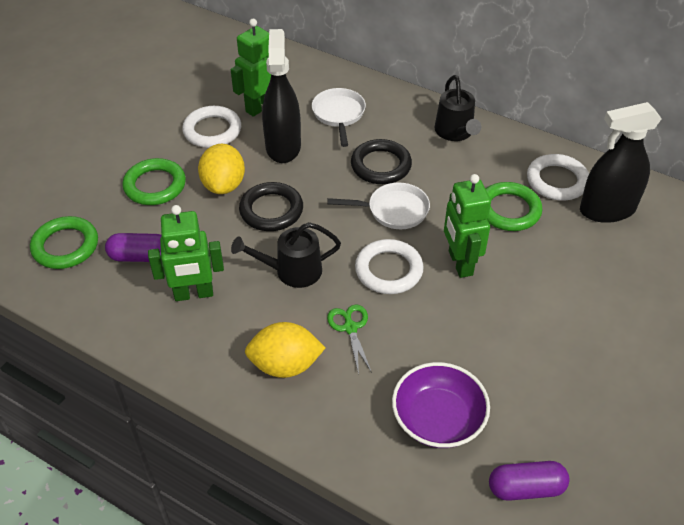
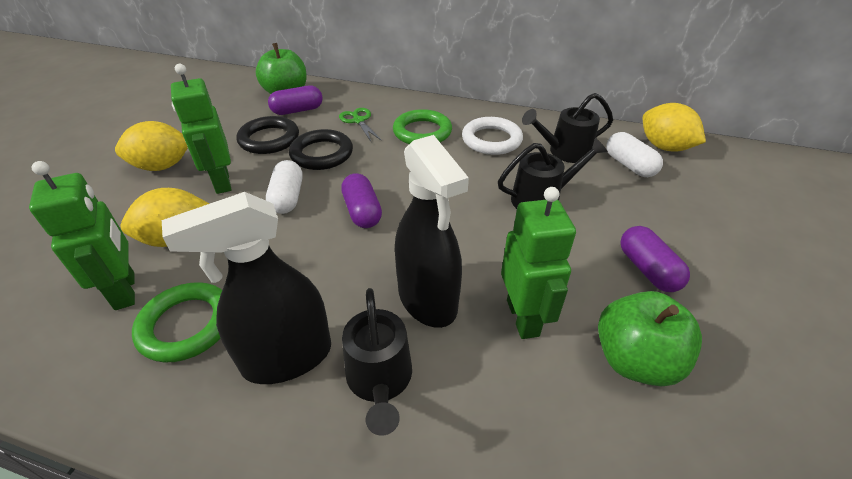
black watering can: [231,222,341,288] [435,75,481,141] = 2 -> [342,288,412,436] [498,138,608,209] [522,93,613,163] = 3
green apple: none = 0 -> [256,43,307,94] [598,291,702,386] = 2
green ring: [30,216,98,269] [122,158,186,205] [486,182,543,231] = 3 -> [132,282,222,363] [393,109,452,144] = 2
purple bowl: [392,362,490,448] = 1 -> none = 0
purple capsule: [105,233,162,262] [489,461,570,501] = 2 -> [268,85,323,115] [341,173,382,228] [620,226,690,292] = 3
white capsule: none = 0 -> [266,160,303,214] [606,132,663,177] = 2
white pan: [312,88,366,147] [327,182,430,229] = 2 -> none = 0
white ring: [182,106,241,148] [355,239,423,294] [527,154,589,200] = 3 -> [462,117,523,155] = 1
yellow lemon: [198,144,245,194] [245,322,325,378] = 2 -> [115,121,188,171] [121,188,209,247] [643,103,706,152] = 3

